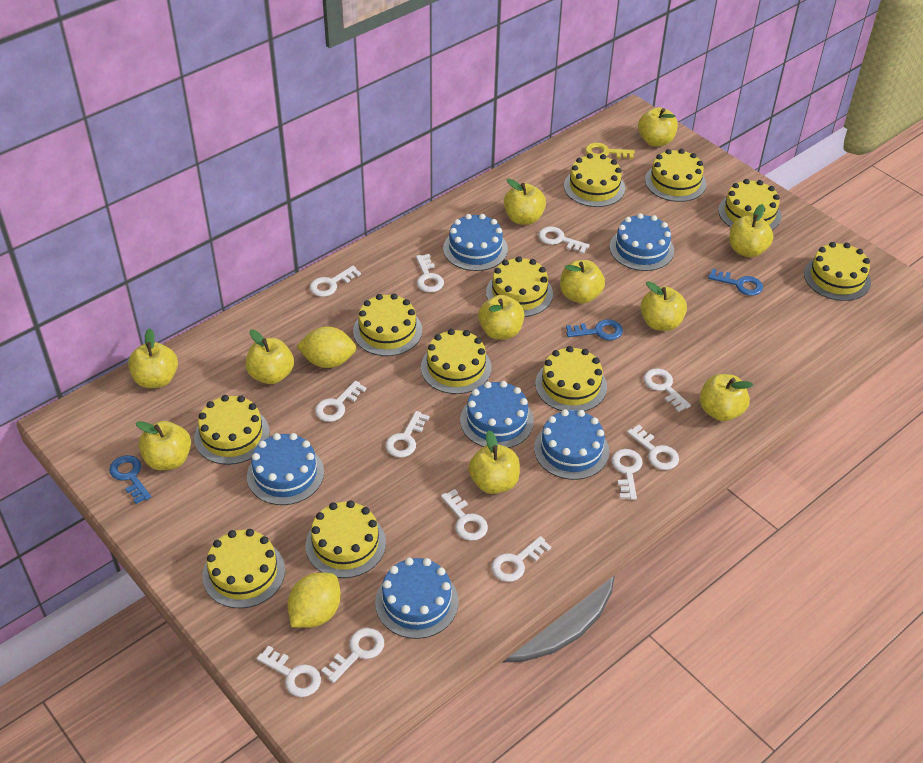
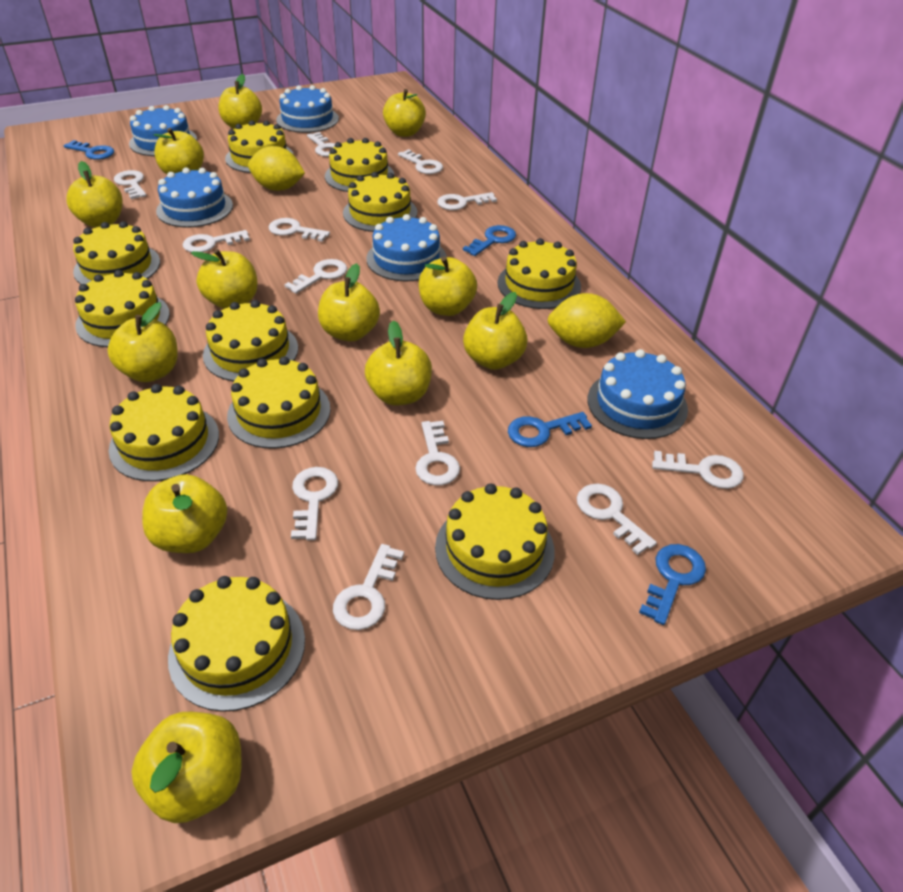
blue cake: [247,433,324,505] [375,558,459,639] [443,214,508,271] [460,381,534,448] [534,409,609,480] [610,213,674,271] = 6 -> [129,105,197,156] [156,168,233,228] [276,85,339,133] [366,214,447,281] [588,349,688,439] = 5
blue key: [109,455,151,504] [566,319,623,340] [708,269,763,296] = 3 -> [63,140,114,160] [463,225,516,256] [508,412,592,447] [639,544,706,625] = 4
yellow apple: [128,328,178,388] [136,421,191,470] [246,330,294,384] [468,430,520,494] [478,295,525,340] [504,179,546,225] [560,260,605,304] [638,107,678,146] [641,281,687,331] [700,374,753,421] [729,204,773,257] = 11 -> [66,161,123,228] [107,302,178,382] [131,712,241,823] [142,474,227,553] [153,128,204,174] [191,249,258,309] [218,74,262,129] [318,263,380,342] [365,321,432,405] [383,89,426,137] [419,257,477,316] [463,292,528,370] = 12
yellow key: [585,143,635,159] = 1 -> none = 0

